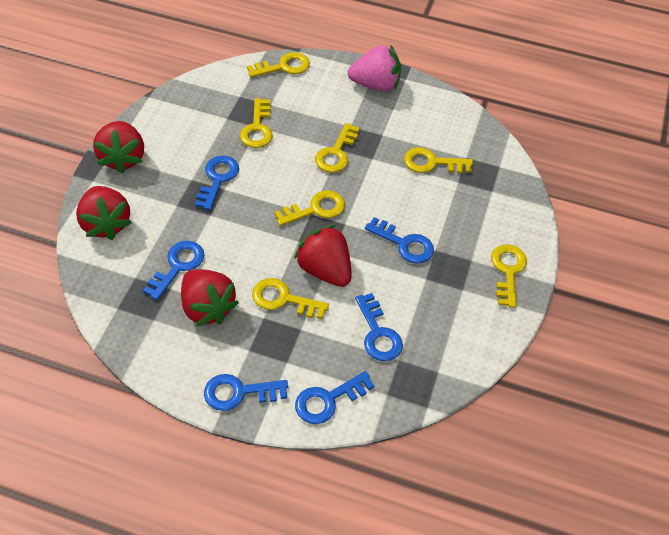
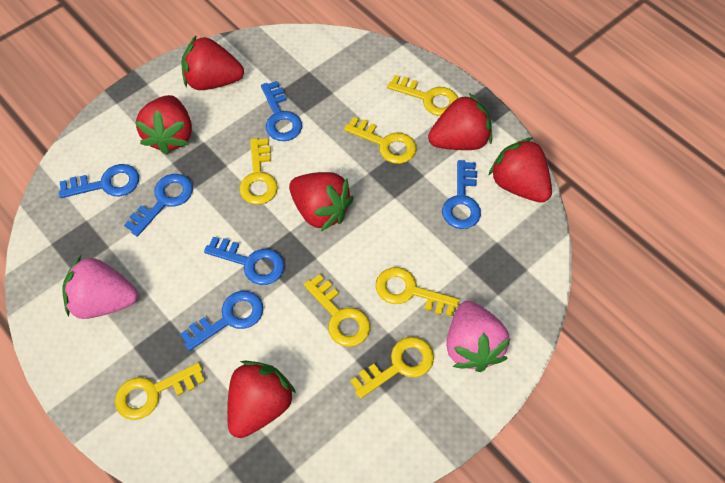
pink strawberry: [348,45,401,92] = 1 -> [63,256,138,319] [446,301,510,372] = 2
red strawberry: [76,186,132,240] [93,121,144,173] [181,269,239,326] [294,225,352,287] = 4 -> [135,95,192,155] [181,35,244,90] [227,361,296,438] [289,172,354,231] [428,93,492,150] [488,137,552,203] = 6

